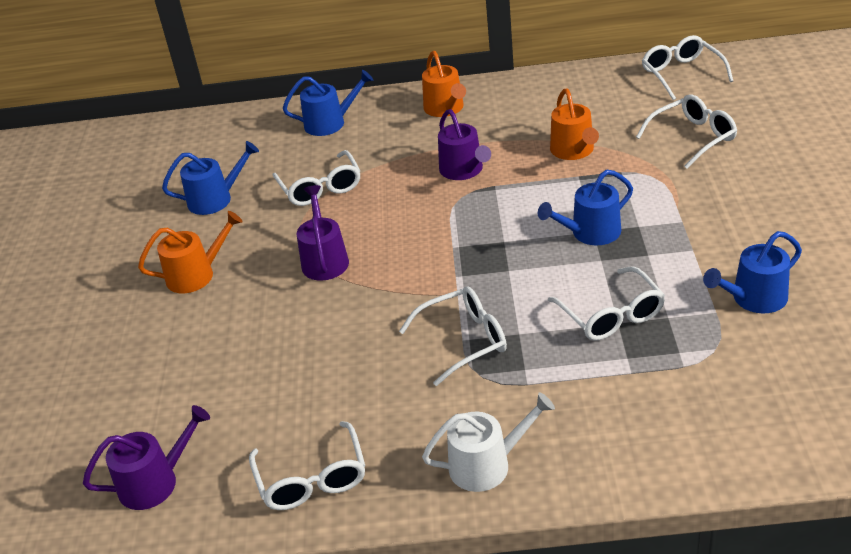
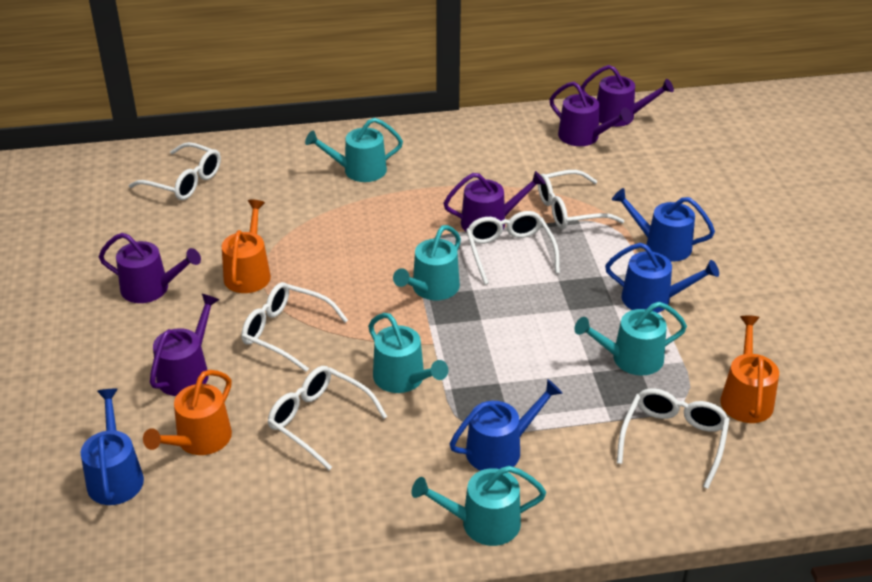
purple watering can: [83,405,210,510] [297,185,349,281] [438,109,491,180] = 3 -> [98,233,201,303] [150,294,220,396] [443,171,545,232] [550,82,632,146] [581,65,674,127] = 5
turquoise watering can: none = 0 -> [305,118,403,182] [368,313,448,393] [393,225,461,300] [411,466,546,546] [574,302,687,376] = 5
white watering can: [422,392,555,492] = 1 -> none = 0

